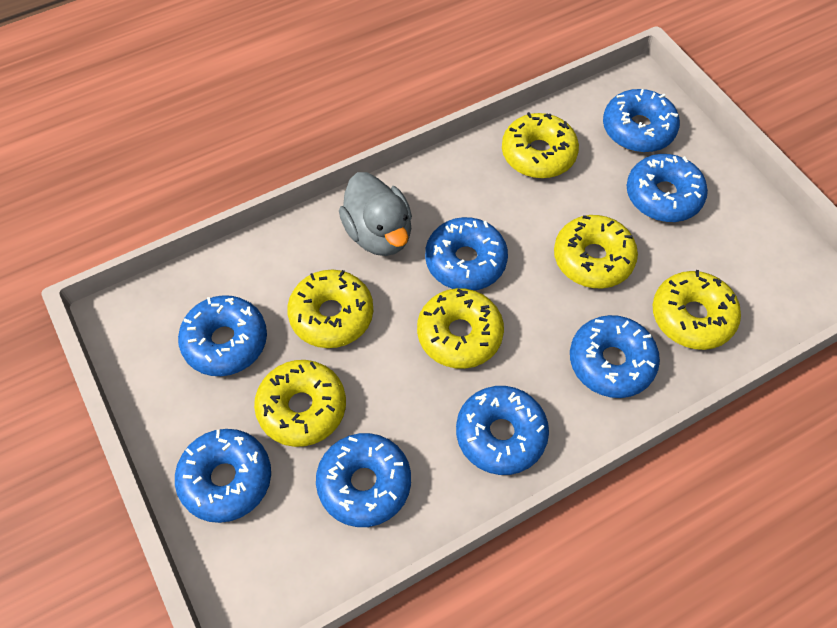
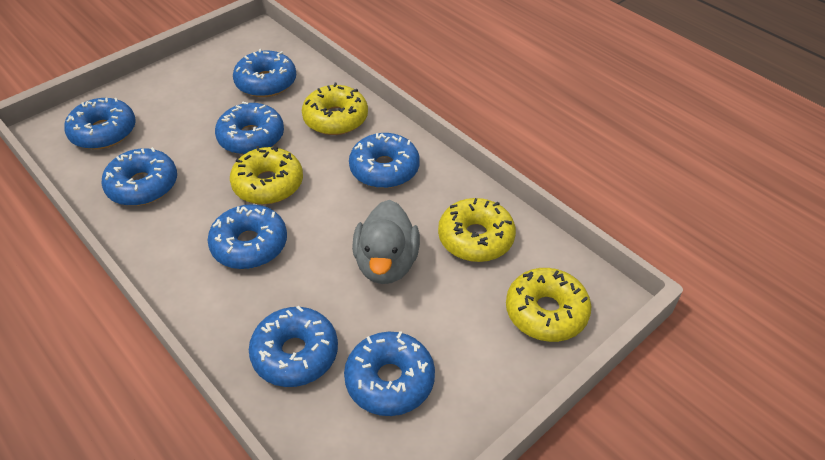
yellow donut: [254,360,346,447] [287,270,373,348] [417,288,504,369] [502,112,579,178] [554,215,638,288] [653,270,741,350] = 6 -> [230,146,303,205] [302,83,368,135] [438,198,516,262] [506,268,591,342] = 4

